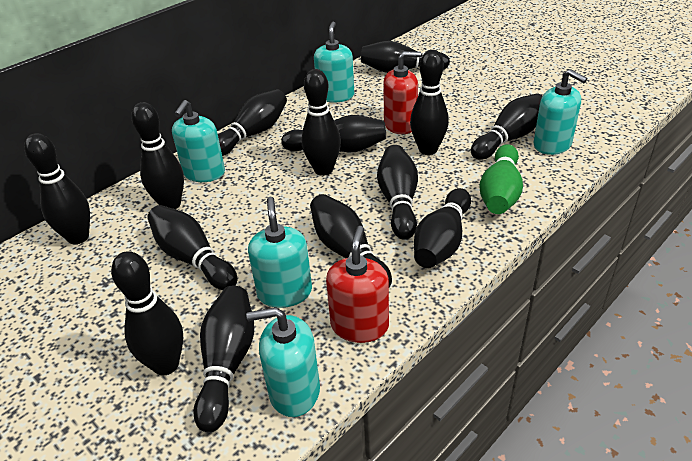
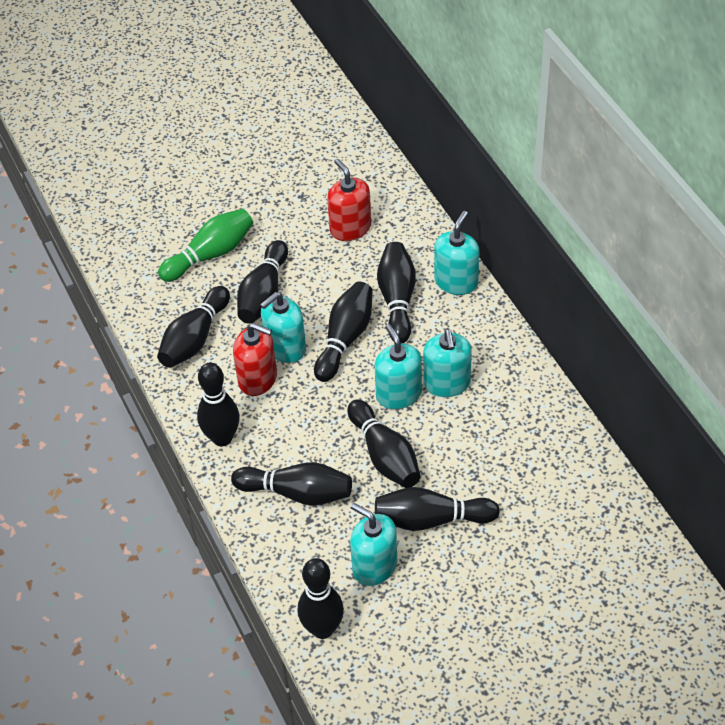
black bowling pin: [24,133,90,244] [111,251,183,375] [131,102,184,209] [147,205,238,290] [193,286,254,432] [218,89,287,156] [281,115,386,152] [302,69,341,176] [310,194,392,287] [361,41,450,73] [377,145,418,240] [410,50,449,155] [414,188,471,268] [471,94,543,160] = 14 -> [157,286,230,368] [197,363,240,446] [231,462,352,506] [237,240,288,324] [298,558,344,639] [314,281,373,382] [347,400,421,488] [375,487,500,531] [377,242,416,344] = 9

